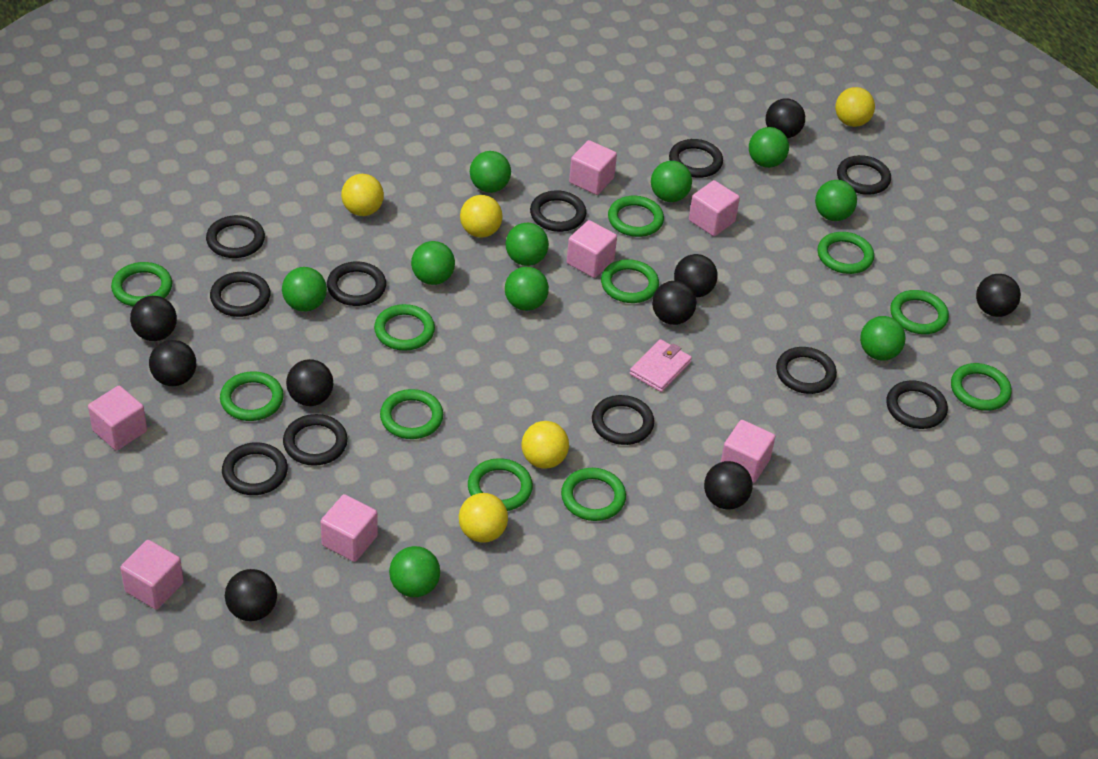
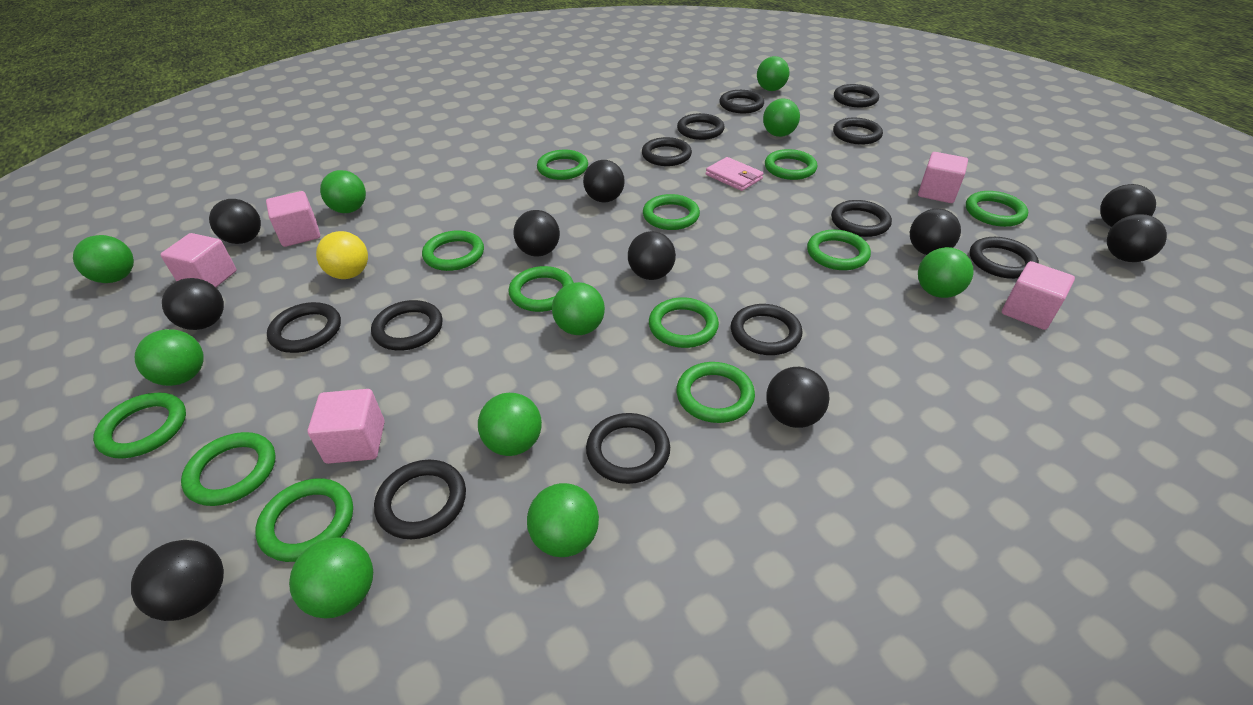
black ball: [130,296,177,341] [149,340,196,386] [225,569,277,621] [286,359,333,406] [652,281,697,325] [674,254,718,298] [704,461,753,510] [766,98,805,138] [976,274,1021,317] = 9 -> [131,540,224,621] [162,278,224,330] [209,199,261,244] [513,210,560,257] [583,160,625,202] [628,231,676,280] [766,367,829,428] [910,209,961,255] [1100,184,1156,227] [1107,214,1167,262] = 10
black ring: [206,215,265,258] [210,272,270,317] [222,442,288,495] [283,414,348,466] [327,261,386,306] [530,190,586,232] [592,395,654,445] [669,139,723,178] [776,347,837,394] [837,155,891,195] [887,380,948,429] = 11 -> [267,302,341,353] [371,300,443,351] [374,460,466,539] [586,413,670,484] [642,137,692,166] [677,113,725,140] [720,90,764,113] [731,304,802,355] [831,200,892,237] [833,118,883,145] [834,84,879,107] [970,237,1039,279] = 12
green ring: [111,262,172,306] [220,371,284,421] [374,304,435,351] [380,389,443,439] [468,458,533,511] [561,468,626,521] [601,259,659,303] [608,196,664,237] [818,232,874,274] [890,290,949,334] [951,363,1012,411] = 11 -> [93,393,186,459] [181,432,276,506] [255,478,353,562] [422,230,484,271] [509,266,574,312] [537,150,588,180] [643,194,700,230] [649,297,719,348] [677,362,755,423] [765,149,817,180] [807,230,871,270] [966,191,1028,227] = 12
pink cube: [88,386,147,451] [120,540,184,610] [321,494,378,562] [567,220,617,278] [569,140,617,195] [689,180,740,236] [720,420,775,483] = 7 -> [160,233,237,287] [266,191,320,247] [308,389,385,464] [918,152,968,203] [1002,261,1075,330] = 5
yellow ball: [341,174,384,216] [459,493,508,543] [460,195,503,238] [521,421,569,469] [835,87,875,127] = 5 -> [316,231,368,279] = 1

